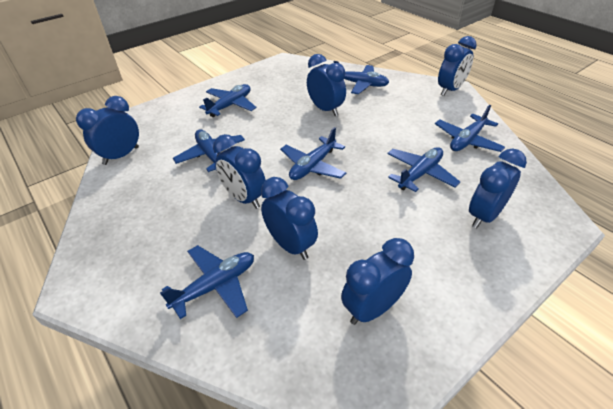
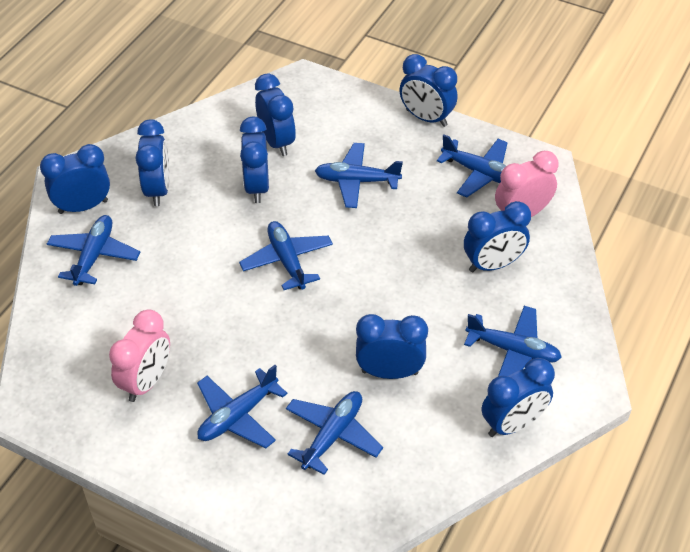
blue clock: [76,96,139,165] [213,134,265,209] [261,177,318,260] [307,54,346,116] [341,238,414,325] [438,36,477,96] [469,149,527,228] = 7 -> [40,144,110,214] [135,119,170,206] [240,117,269,203] [255,73,296,156] [356,314,428,379] [399,54,458,127] [464,201,531,272] [482,358,555,437] = 8
pink clock: none = 0 -> [109,309,170,402] [495,151,559,217] = 2

